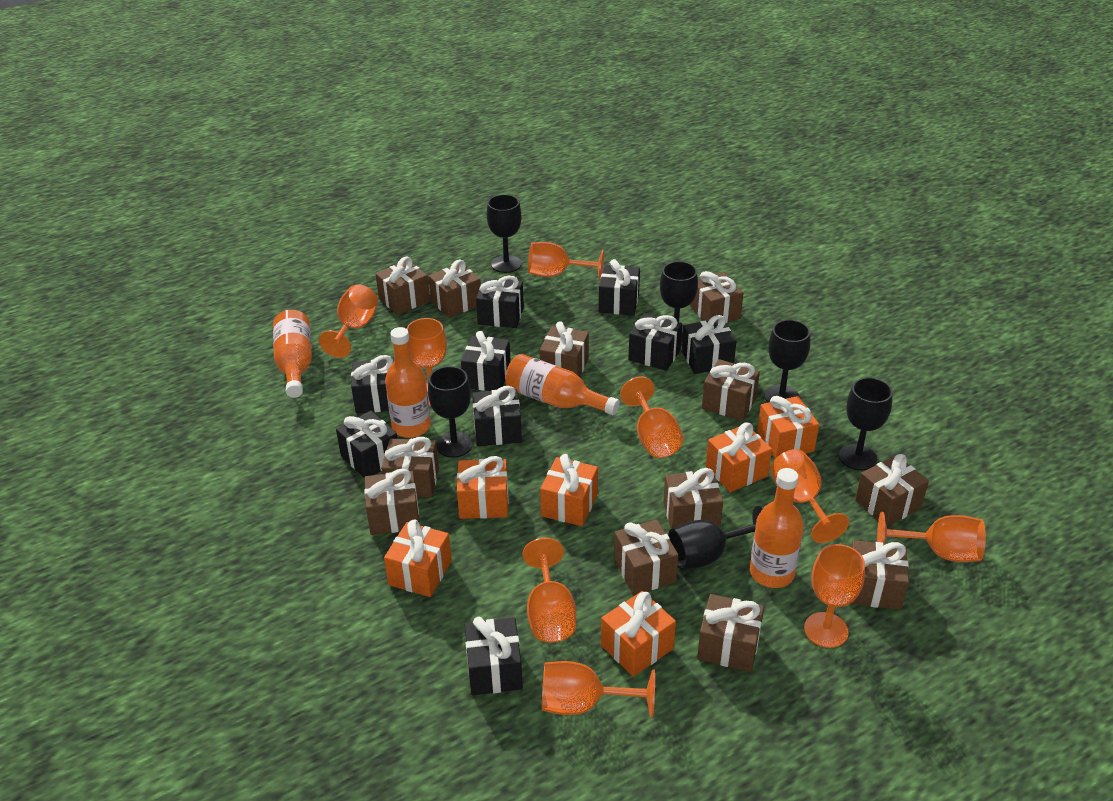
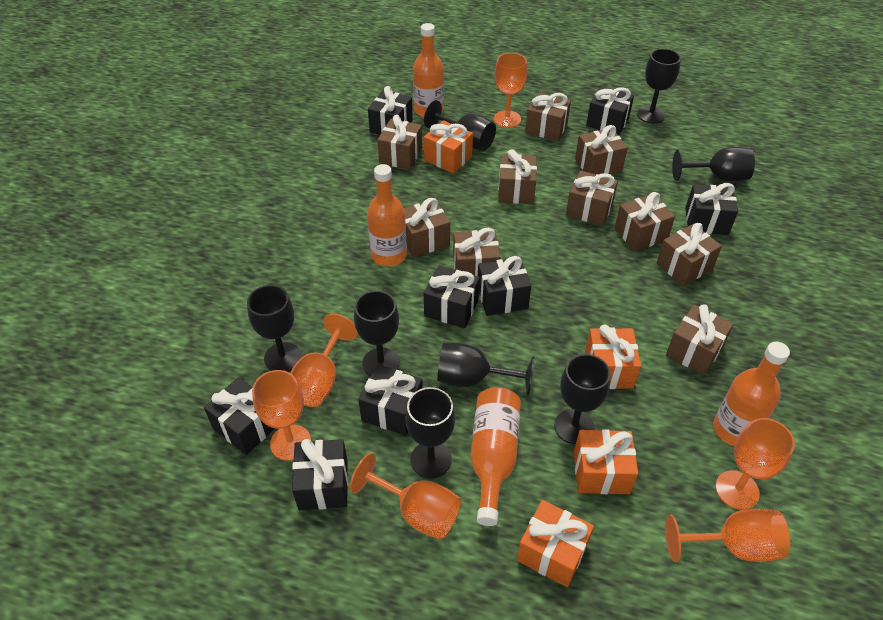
black gift: [336,411,398,478] [351,355,394,414] [461,331,511,391] [465,617,523,695] [472,386,522,446] [476,276,524,328] [599,259,640,316] [629,313,682,371] [682,315,737,374] = 9 -> [204,377,275,455] [292,439,348,510] [358,364,423,436] [368,86,413,135] [424,265,480,328] [478,256,531,316] [586,86,634,135] [685,183,738,235] = 8
black goblet: [428,366,473,458] [487,194,522,273] [660,261,698,345] [668,506,764,570] [764,320,810,403] [839,377,893,470] = 6 -> [247,285,302,372] [354,291,400,376] [405,387,455,479] [424,100,496,151] [437,343,534,395] [554,354,610,444] [637,49,681,123] [672,147,755,181] = 8
brown gift: [364,468,419,535] [375,257,430,315] [381,437,439,498] [428,260,481,318] [539,321,589,377] [614,520,679,595] [663,468,723,529] [690,271,743,323] [697,594,764,672] [702,359,760,421] [850,540,909,610] [855,454,929,527] = 12 -> [377,115,422,170] [404,198,450,257] [453,228,501,276] [498,149,537,204] [525,92,571,141] [566,171,618,226] [575,125,628,174] [614,192,675,251] [657,223,722,286] [666,304,734,376] = 10
orange gift: [384,519,452,597] [457,456,509,519] [540,454,598,526] [601,591,676,677] [706,422,772,492] [757,396,819,459] = 6 -> [424,120,473,174] [517,500,594,587] [574,429,638,494] [585,324,641,389] = 4
orange goblet: [319,284,378,358] [407,318,447,406] [523,538,576,643] [528,242,604,281] [542,661,655,718] [620,377,683,458] [770,449,849,543] [804,544,865,648] [877,512,986,562] = 9 -> [252,370,311,461] [290,314,358,407] [350,453,461,540] [494,53,527,128] [665,509,790,562] [715,418,795,510] = 6

